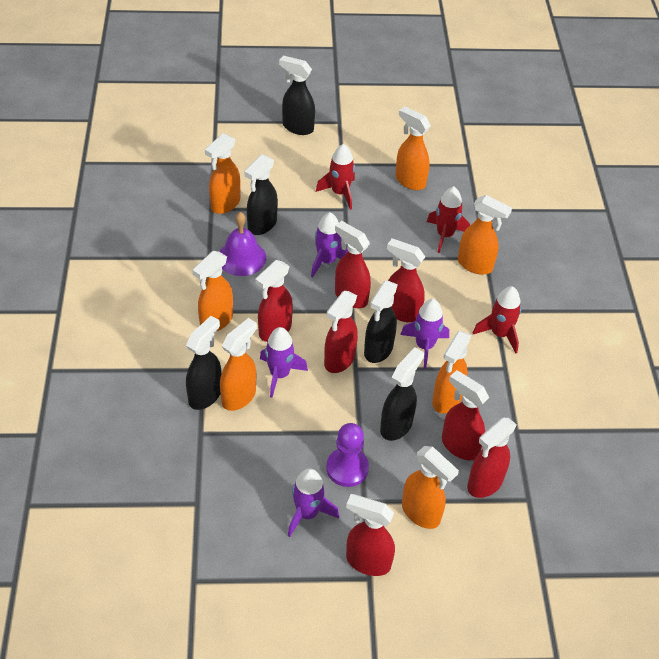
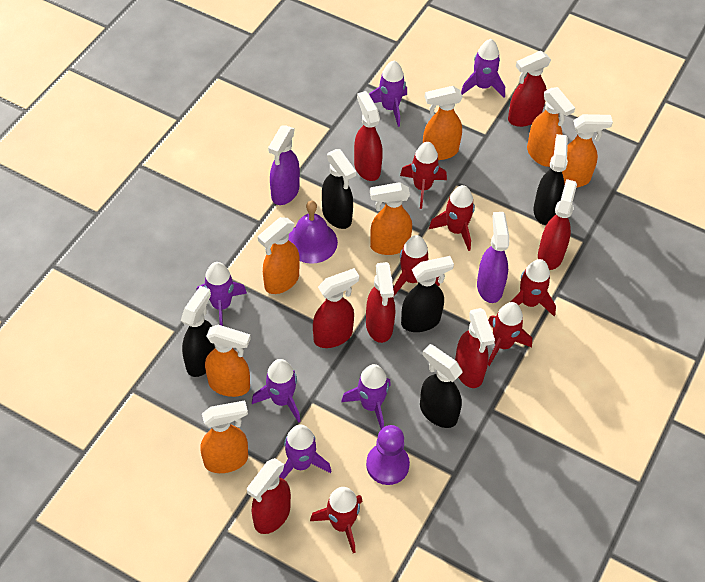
purple rocket: [260,327,308,397] [288,468,339,537] [311,212,348,277] [400,299,449,369] = 4 -> [196,262,247,326] [252,359,301,423] [279,425,331,479] [341,364,391,429] [369,61,407,127] [461,39,505,98] = 6
purple spray bottle: none = 0 -> [268,125,300,205] [477,212,509,303] = 2
red rocket: [316,144,355,210] [427,186,470,253] [473,286,521,354] = 3 -> [310,487,363,553] [393,235,440,296] [400,142,447,209] [429,185,475,251] [488,302,532,366] [511,259,556,316] = 6

